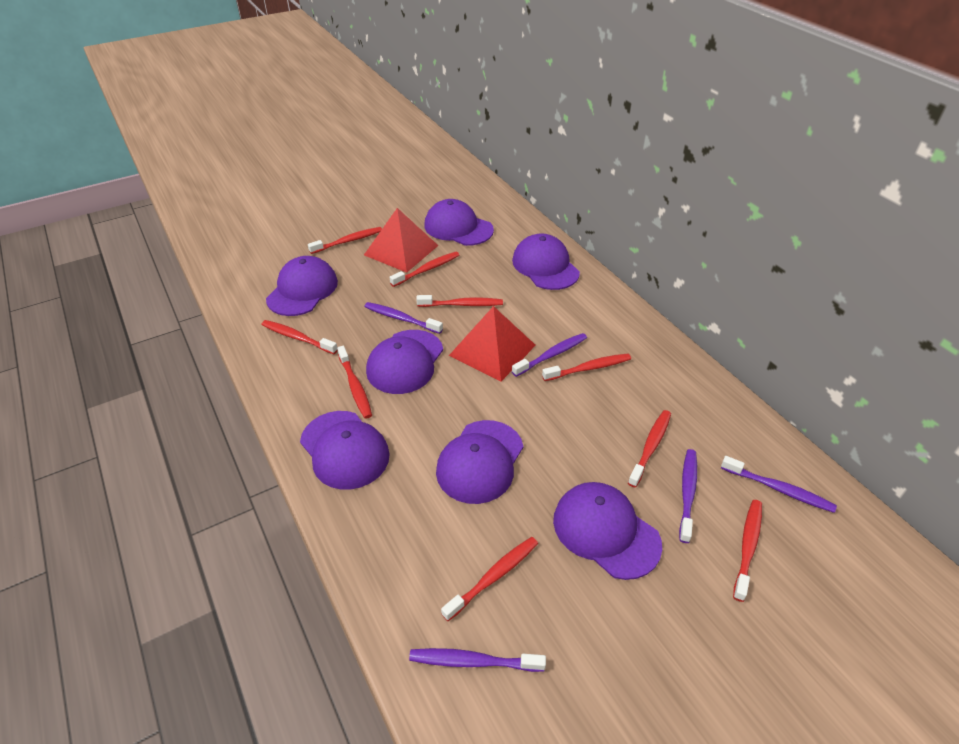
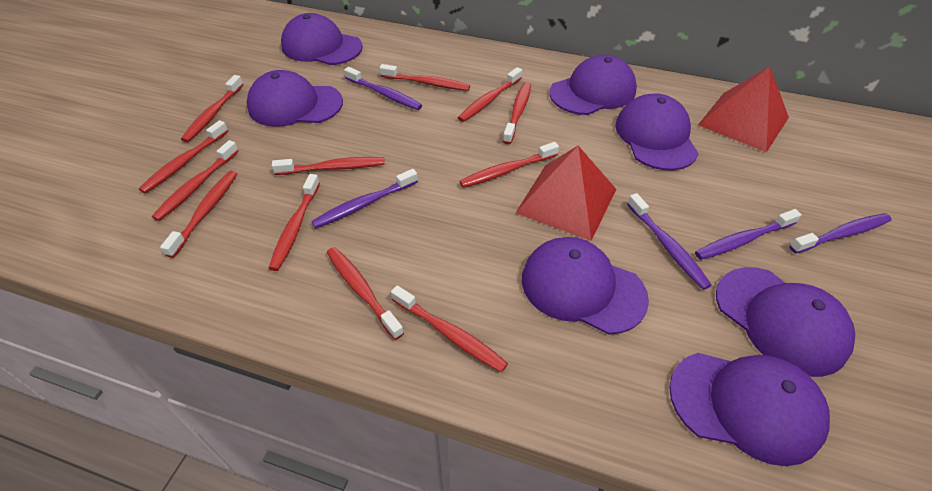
red toothbrush: [262,320,338,354] [308,227,382,254] [337,346,372,419] [390,252,459,287] [416,295,503,307] [441,537,538,621] [542,354,631,381] [628,410,671,488] [733,500,762,602] = 9 -> [139,120,228,193] [152,140,239,221] [160,171,237,258] [181,75,244,142] [268,174,320,271] [272,157,385,175] [327,247,404,340] [379,64,470,91] [391,285,508,372] [458,67,522,122] [459,142,559,188] [503,82,531,144] = 12

